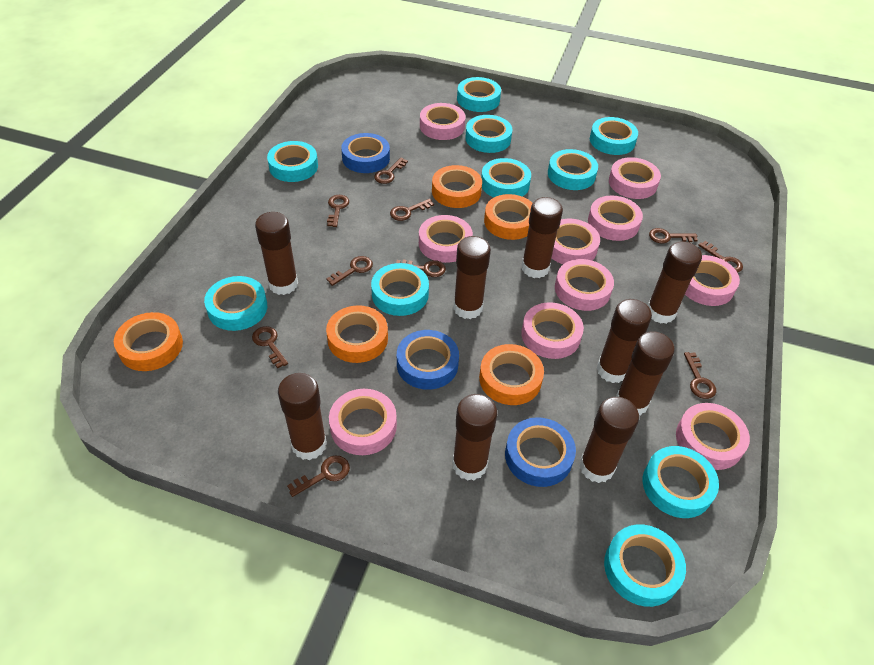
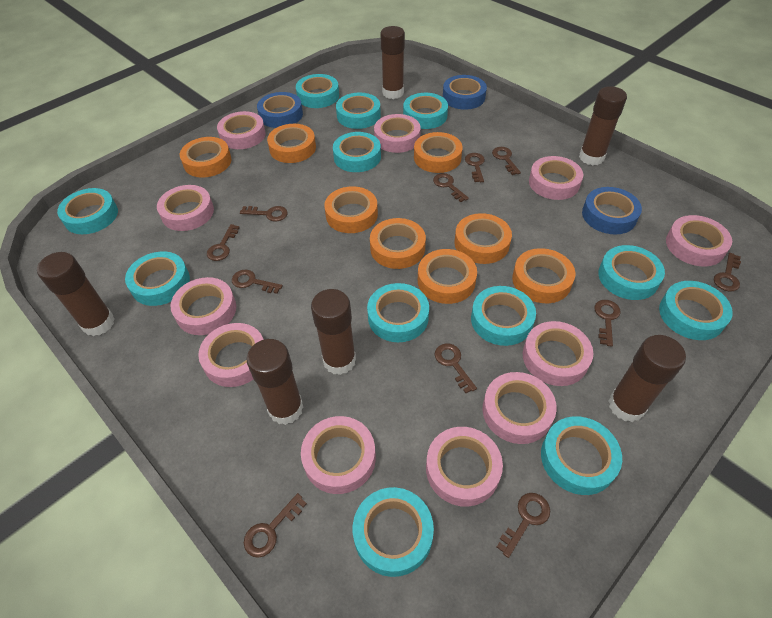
brown glue stick: [255,212,298,295] [278,373,327,460] [452,394,497,481] [453,236,491,319] [522,197,563,278] [579,397,639,483] [597,299,652,383] [616,332,675,416] [648,241,702,324] = 9 -> [37,252,115,336] [247,339,303,425] [311,289,356,375] [380,26,405,99] [579,86,627,165] [608,335,686,422] = 6
brown key: [252,326,288,369] [287,456,350,497] [327,195,349,227] [327,256,373,286] [374,157,408,184] [390,199,434,221] [396,260,446,277] [649,228,698,243] [684,352,716,399] [698,241,743,273] = 10 -> [207,224,240,261] [232,270,283,294] [240,206,288,222] [244,493,307,558] [433,173,469,202] [435,343,477,393] [465,153,485,182] [492,147,521,175] [497,493,550,558] [594,300,621,347] [714,253,741,292] = 11
orange tape: [114,312,183,371] [326,305,388,363] [432,165,482,208] [479,344,544,405] [484,194,532,240] = 5 -> [180,137,232,178] [267,124,316,163] [324,186,378,233] [370,218,426,269] [414,132,463,173] [418,249,477,304] [454,213,512,264] [512,248,575,303] = 8
pink tape: [329,389,397,455] [419,215,473,263] [420,103,465,140] [521,302,584,359] [552,219,600,264] [555,259,614,311] [588,196,643,241] [609,157,661,199] [676,403,750,470] [685,255,740,306] = 10 -> [157,185,214,231] [170,277,236,335] [198,323,264,387] [217,111,266,149] [301,416,376,494] [374,114,421,153] [426,427,503,507] [482,372,557,444] [523,321,593,386] [529,156,583,200] [666,215,732,266] = 11
turquoise tape: [204,276,267,331] [267,141,318,182] [371,263,429,316] [457,77,501,112] [465,115,512,153] [481,158,531,197] [548,149,598,190] [590,117,638,155] [604,524,686,607] [643,446,719,518] = 10 -> [57,188,118,234] [125,252,190,306] [296,74,339,108] [333,132,381,172] [336,93,381,129] [353,487,434,577] [367,283,429,342] [403,93,448,129] [471,286,536,346] [541,416,622,495] [598,245,665,300] [659,281,733,340] = 12

